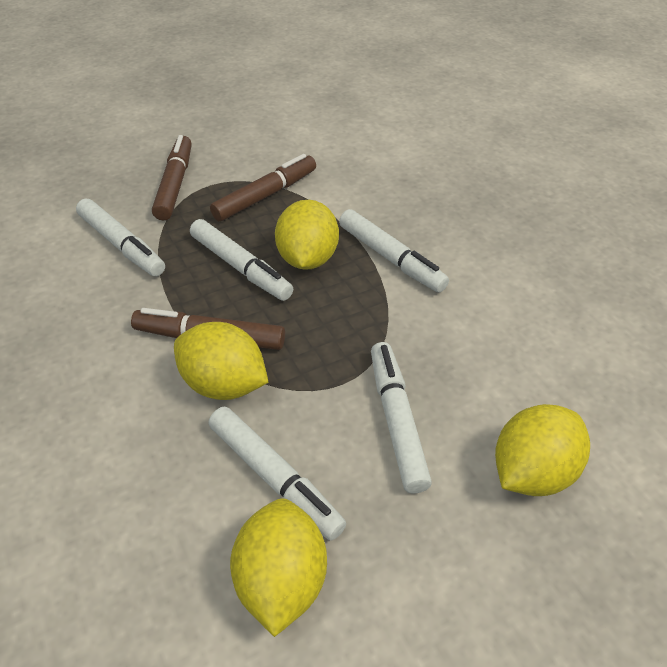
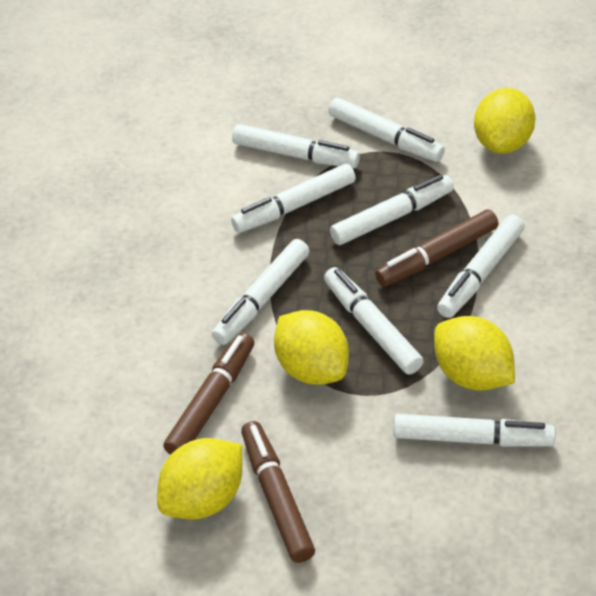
white marker: [76,198,165,276] [190,219,293,301] [209,407,346,541] [339,209,449,292] [371,342,432,494] = 5 -> [212,239,310,345] [231,164,356,233] [232,124,360,169] [324,267,424,375] [328,98,445,162] [330,175,454,245] [393,414,556,447] [437,215,525,318] = 8

